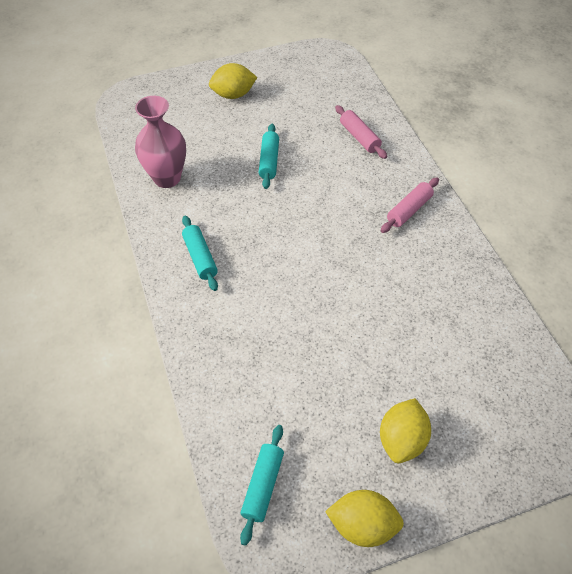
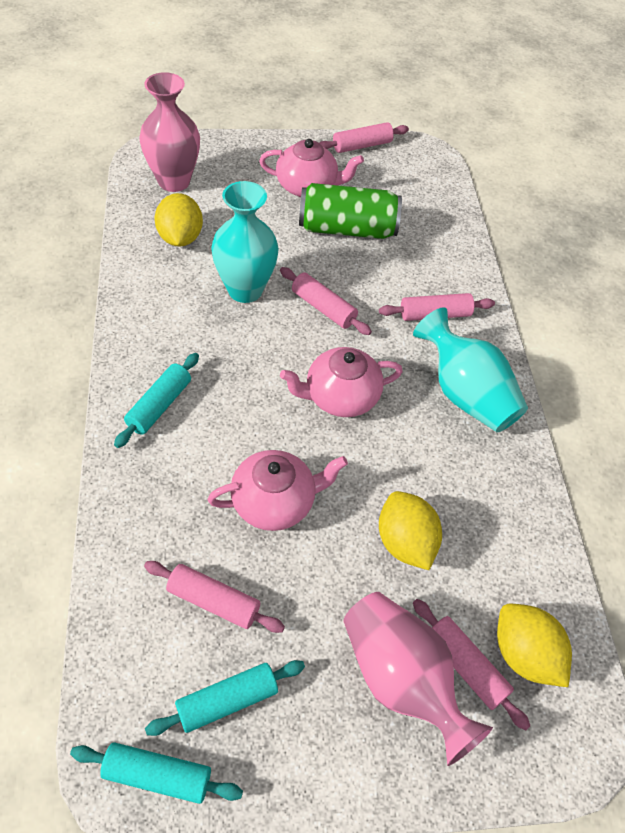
green can: none = 0 -> [299,183,402,239] = 1
pink rolling pin: [335,105,387,159] [381,177,439,233] = 2 -> [144,561,285,633] [280,267,372,335] [320,122,409,153] [379,293,495,321] [413,599,530,731] = 5
pink teapot: none = 0 -> [208,450,348,531] [259,139,364,197] [280,347,403,417] = 3
pink vase: [135,96,186,188] = 1 -> [139,72,200,192] [343,592,493,766] = 2
turquoise vase: none = 0 -> [211,181,279,303] [413,307,528,432] = 2

